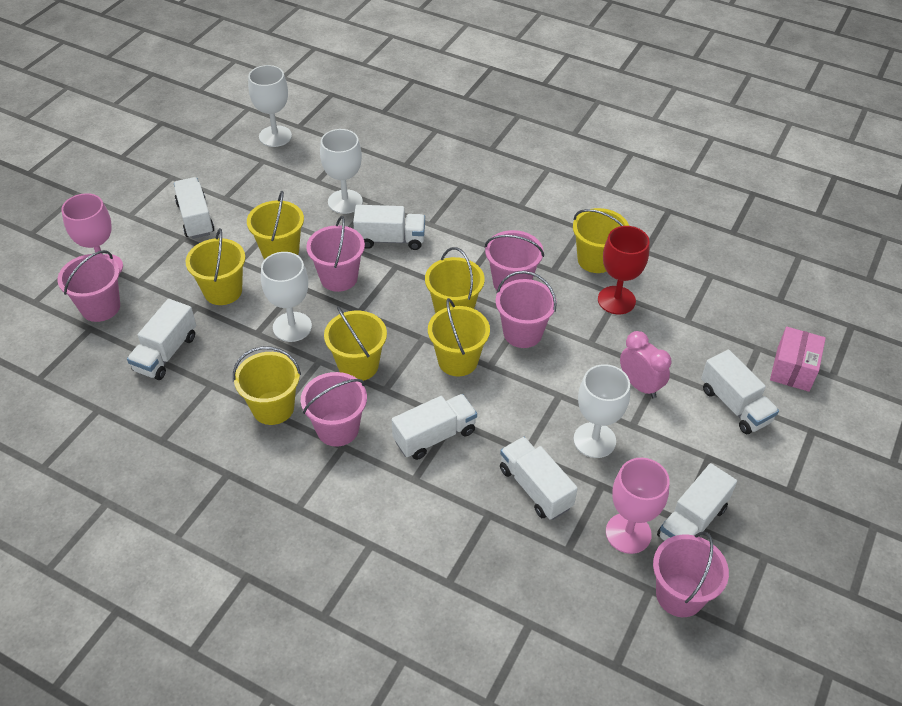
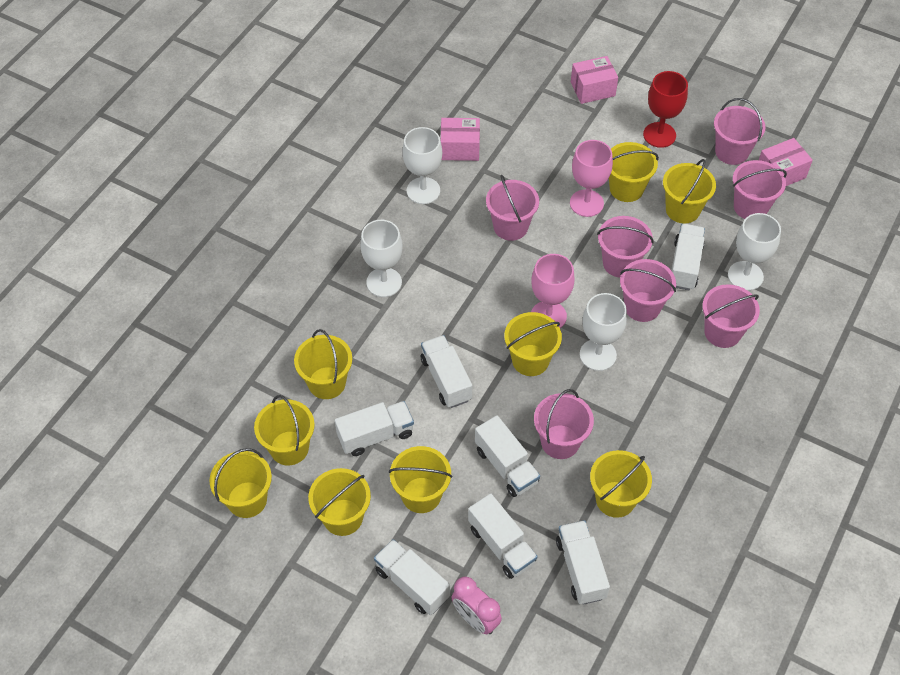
pink box: [770,327,826,392] = 1 -> [441,118,480,161] [571,56,618,104] [759,138,813,186] = 3
pink bucket: [58,250,120,322] [301,372,367,447] [306,216,365,292] [484,230,544,290] [495,271,557,348] [653,531,729,617] = 6 -> [486,175,539,241] [534,389,594,459] [597,216,654,278] [620,259,676,322] [702,284,760,348] [714,98,766,165] [733,160,787,219] = 7
yellow bucket: [186,228,245,305] [233,346,301,425] [247,191,304,260] [324,306,387,381] [425,247,485,314] [428,298,490,376] [573,208,629,273] = 7 -> [209,448,272,518] [254,395,315,465] [294,329,352,399] [308,468,371,536] [389,446,452,513] [504,312,562,376] [590,450,652,518] [609,142,659,202] [663,159,716,224] = 9

